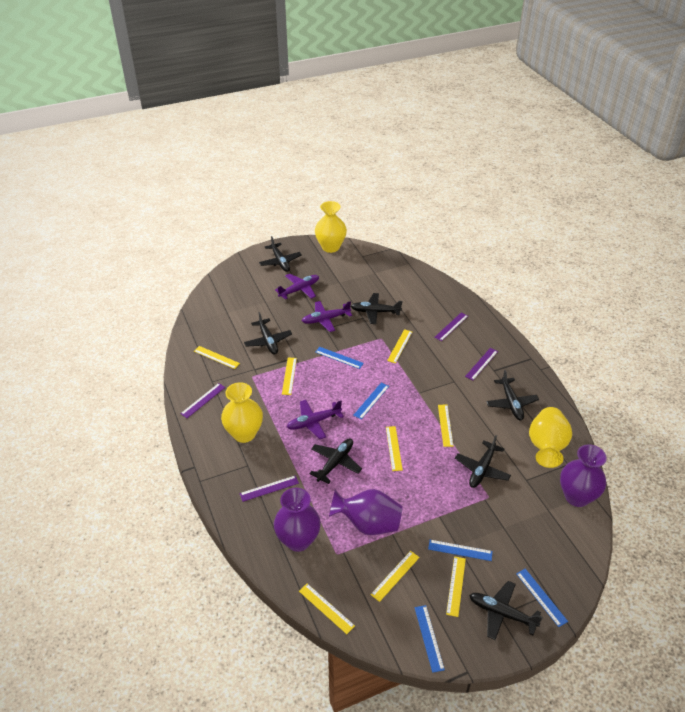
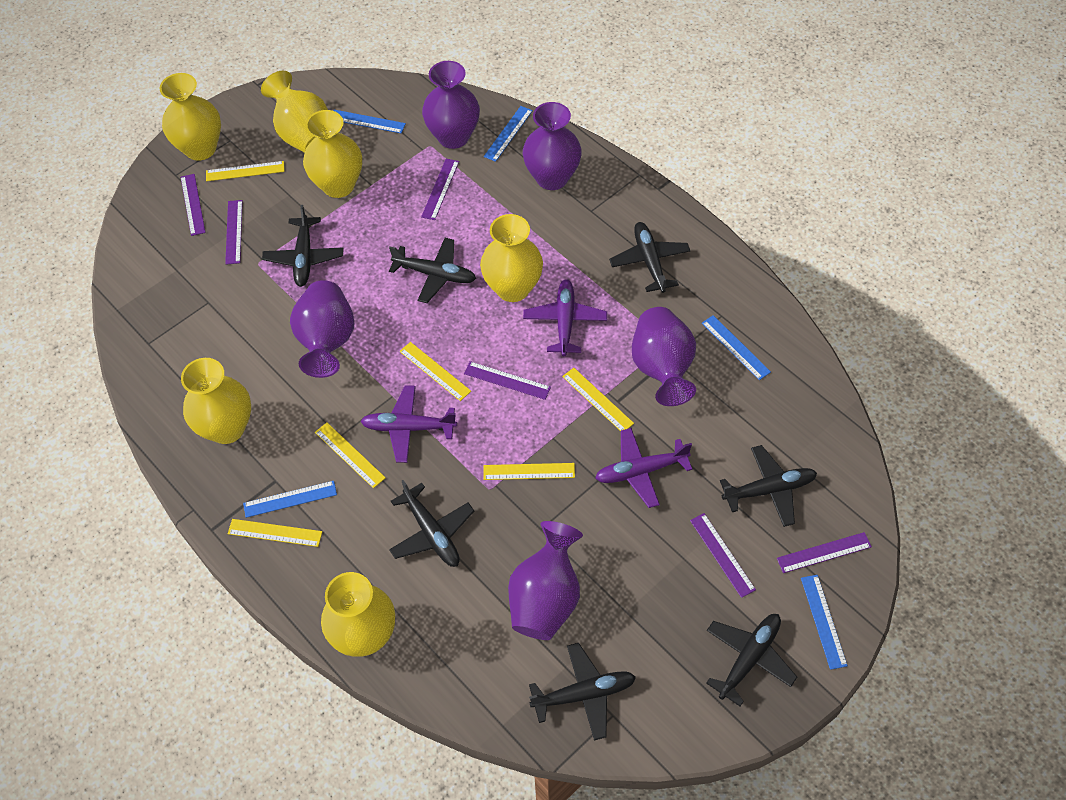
purple ruler: [180,383,225,418] [240,475,299,502] [434,312,468,341] [465,348,498,380] = 4 -> [181,174,206,236] [225,200,243,265] [421,159,459,220] [464,361,551,400] [690,513,756,598] [777,532,872,573] = 6
purple vase: [274,488,321,552] [329,489,403,535] [560,444,607,507] = 3 -> [290,280,354,378] [422,61,480,149] [508,521,583,640] [523,102,582,190] [632,307,696,406] = 5
yellow ruler: [194,346,240,369] [282,358,297,395] [299,584,355,634] [370,551,420,602] [386,426,403,471] [387,329,412,363] [438,405,454,447] [446,556,466,617] = 8 -> [206,161,285,181] [228,519,322,547] [315,423,386,488] [399,342,471,401] [483,463,575,480] [562,368,634,431] = 6
yellow vase: [221,382,263,443] [315,201,347,253] [529,407,572,468] = 3 -> [159,73,221,161] [181,358,251,444] [261,71,328,153] [303,110,362,198] [321,572,395,657] [480,214,543,302] = 6

